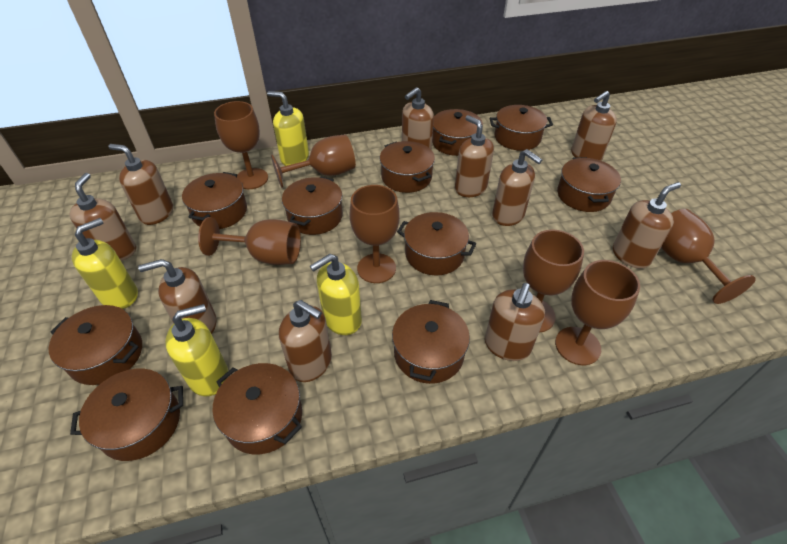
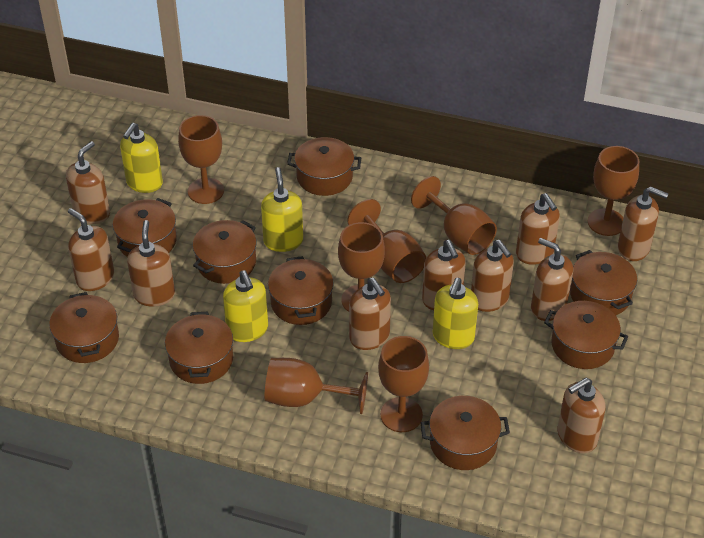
brown pot: [48,305,142,385] [70,369,183,461] [182,172,247,229] [212,363,302,454] [282,176,343,235] [380,141,435,193] [392,300,470,384] [397,212,476,275] [432,109,483,156] [490,105,553,151] [557,157,621,212] = 11 -> [49,292,119,363] [113,198,177,257] [165,312,233,384] [193,220,256,284] [268,256,334,325] [287,137,361,196] [421,396,510,470] [544,301,628,369] [570,250,637,315] = 9

